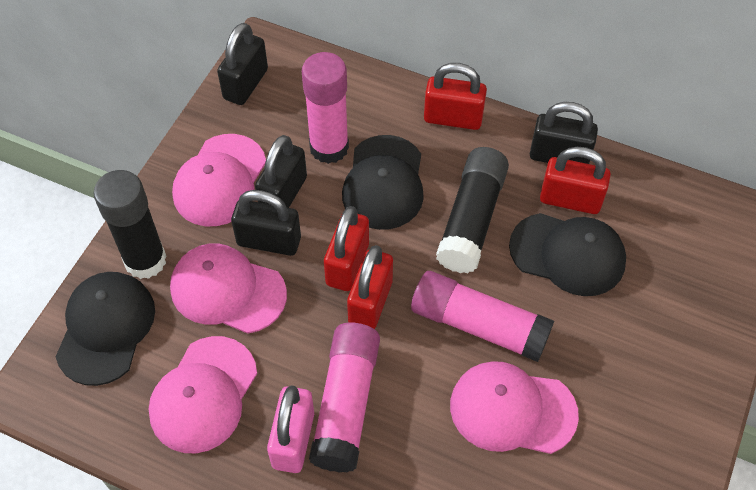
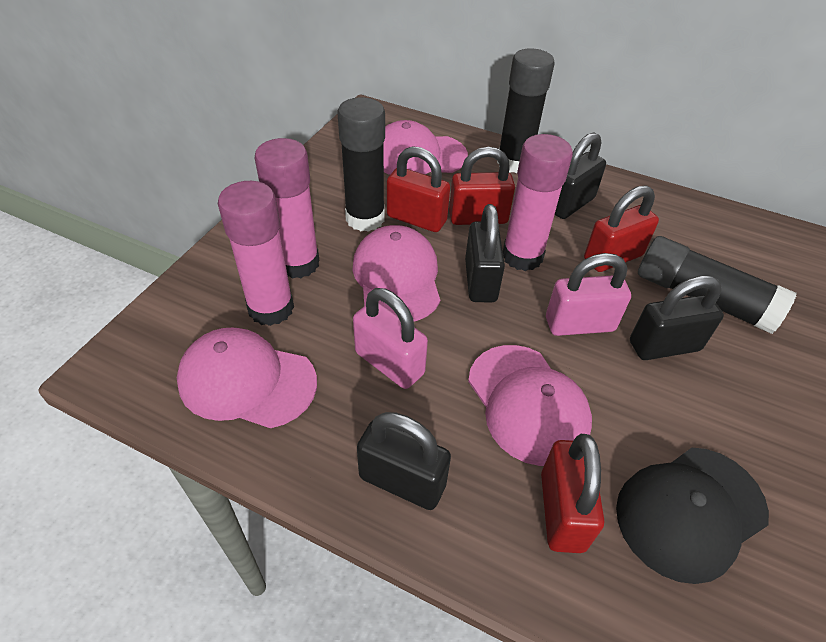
black cap: [56,272,155,386] [342,135,424,230] [509,213,626,296] = 3 -> [616,448,769,584] = 1
black glue stick: [93,170,167,279] [436,147,509,273] = 2 -> [338,97,385,232] [497,48,555,173] [638,236,797,334] = 3
pink padlock: [267,385,314,473] = 1 -> [353,288,428,389] [546,253,631,336] = 2

